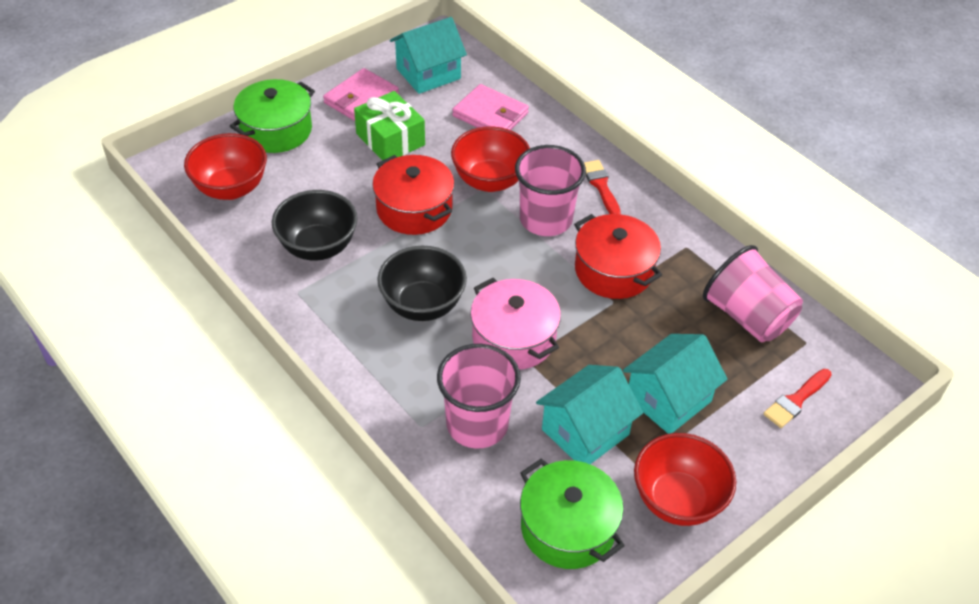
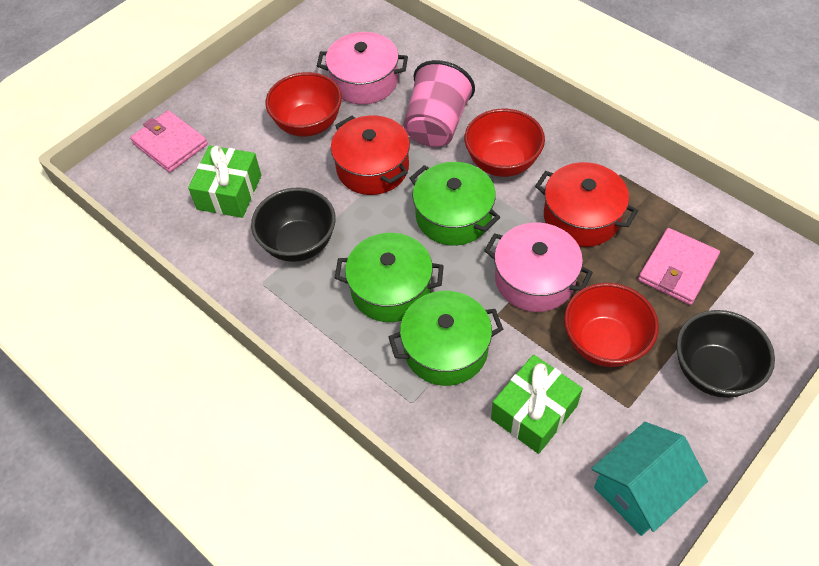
green gift: [354,91,425,161] = 1 -> [188,145,261,218] [491,355,583,454] = 2
green pot: [230,79,315,153] [520,459,625,569] = 2 -> [335,233,444,322] [389,291,503,386] [409,162,500,246] = 3
pink cup: [437,344,521,449] [515,145,586,236] [703,245,803,342] = 3 -> [403,60,475,147] = 1
pink pot: [470,278,561,370] = 1 -> [317,32,408,105] [484,222,593,312] = 2
red brush: [584,160,621,214] [763,369,832,428] = 2 -> none = 0
turquoise house: [390,17,467,94] [536,365,643,464] [623,334,728,434] = 3 -> [591,422,708,536] = 1

